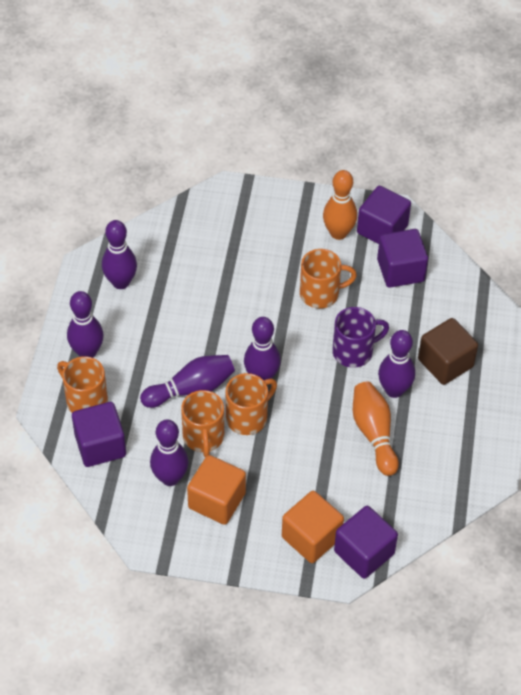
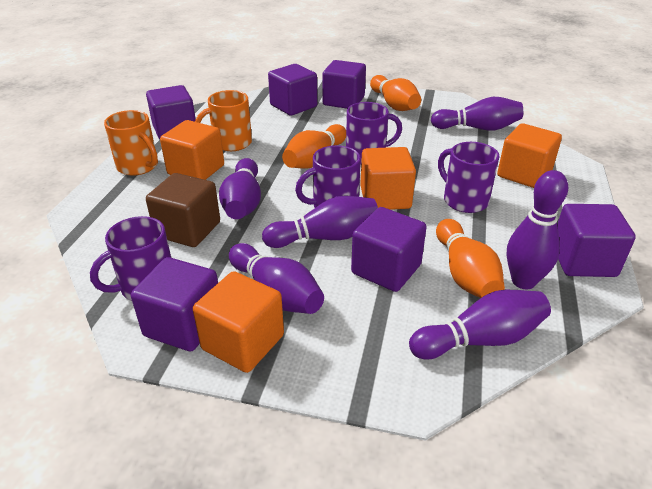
orange bowling pin: [323,170,357,240] [353,382,399,476] = 2 -> [282,124,346,169] [370,75,421,111] [436,219,505,298] = 3
orange cube: [187,455,246,525] [282,491,344,563] = 2 -> [160,120,224,180] [193,271,284,373] [360,147,416,210] [497,123,562,188] = 4
orange mug: [57,356,108,413] [181,390,224,457] [226,373,277,435] [300,249,357,308] = 4 -> [104,110,158,176] [195,90,252,151] = 2
purple cube: [72,402,126,467] [334,506,398,579] [357,186,411,244] [377,229,428,288] = 4 -> [131,257,218,352] [146,85,196,139] [268,64,317,116] [322,60,366,109] [351,207,427,292] [557,204,636,277] = 6
purple mug: [332,307,389,368] = 1 -> [90,216,171,301] [295,145,361,208] [346,102,402,165] [438,142,500,213] = 4

